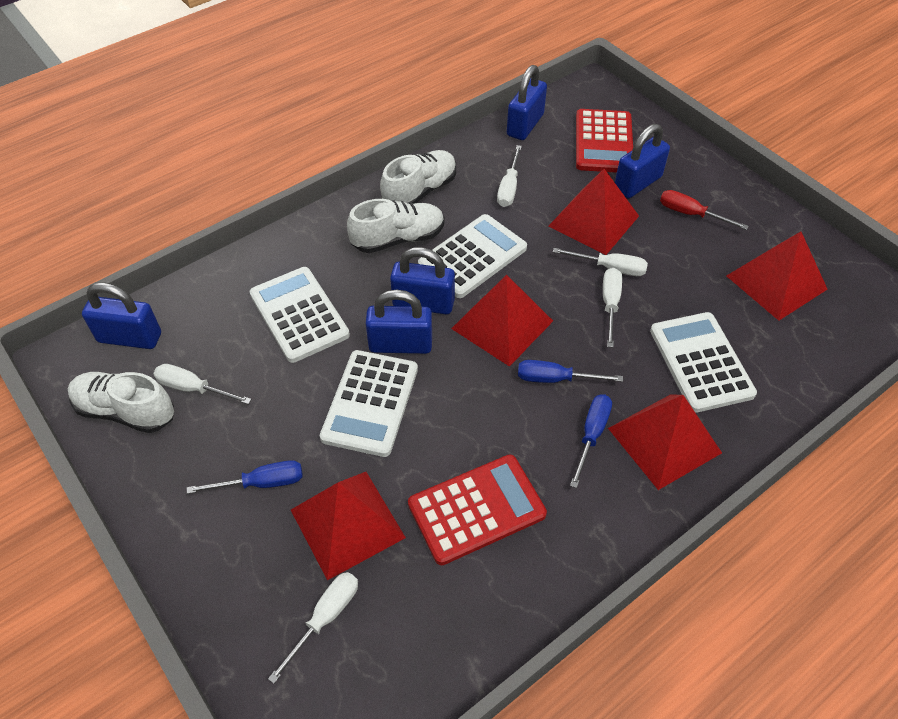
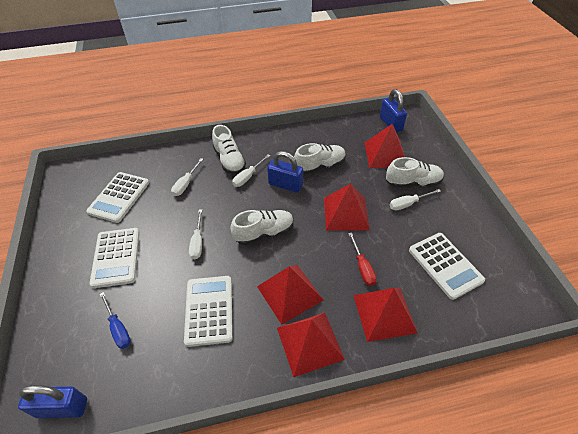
blue padlock: [82,282,161,349] [365,290,432,354] [390,247,455,314] [507,65,547,140] [615,124,670,198] = 5 -> [18,385,87,418] [267,151,303,193] [380,89,407,132] = 3
blue screwdriver: [187,460,303,494] [518,360,623,383] [570,394,612,488] = 3 -> [100,292,131,349] = 1
red calculator: [408,454,547,565] [576,109,633,173] = 2 -> none = 0
white screwdriver: [154,364,252,404] [268,572,358,684] [497,145,522,207] [553,248,648,276] [603,268,622,348] = 5 -> [171,158,203,196] [189,210,202,259] [232,154,270,187] [390,189,441,211] = 4
white shoe: [68,372,174,433] [347,199,444,253] [380,150,456,204] = 3 -> [212,125,246,174] [231,210,294,245] [294,143,346,174] [386,157,444,188] = 4

